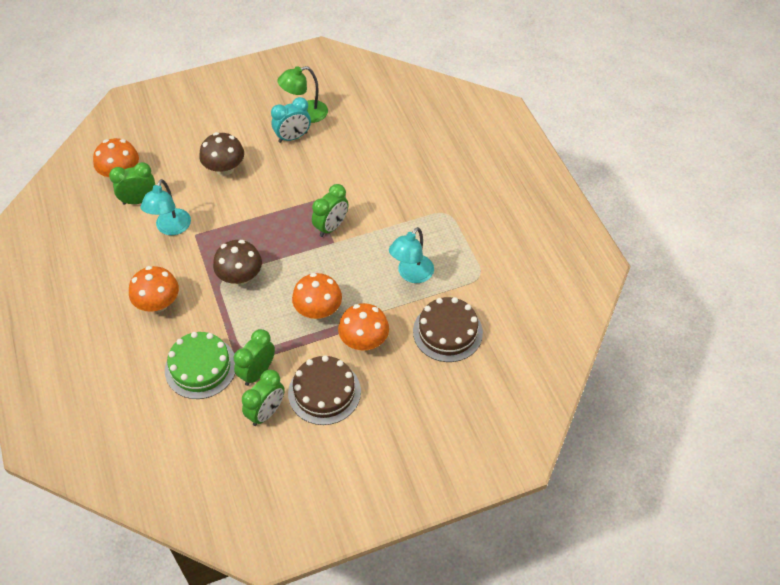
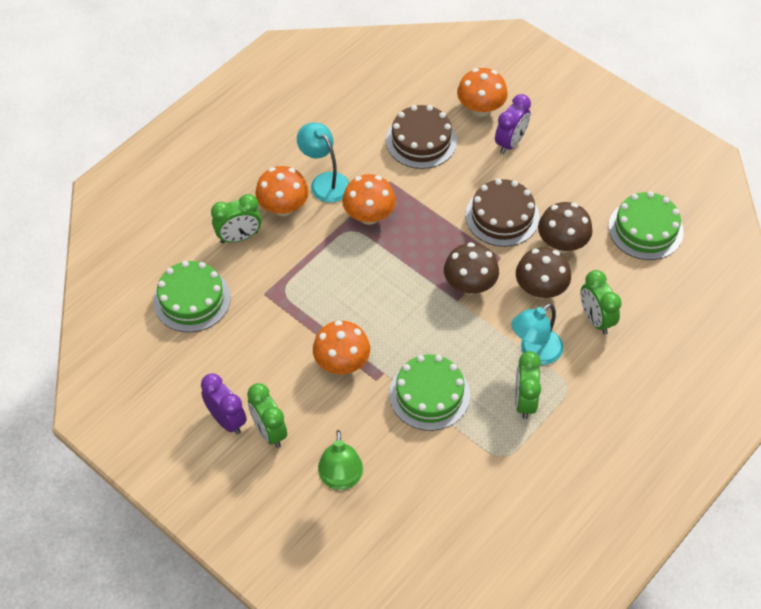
brown mushroom: [199,132,244,176] [213,240,262,285] = 2 -> [444,242,499,294] [516,247,571,299] [538,202,593,253] = 3
green cake: [165,332,235,399] = 1 -> [153,261,231,332] [389,354,470,431] [608,191,684,260] = 3
purple clock: none = 0 -> [201,373,247,435] [495,94,531,154] = 2
turquoise clock: [271,97,311,143] = 1 -> none = 0

